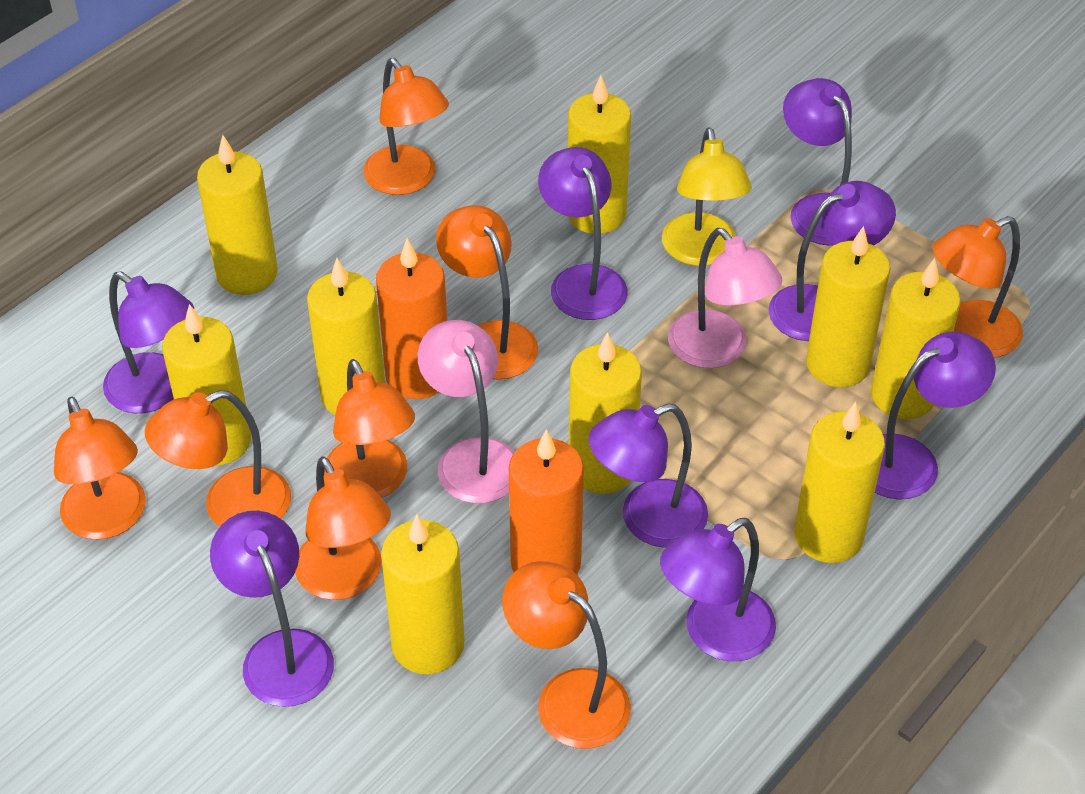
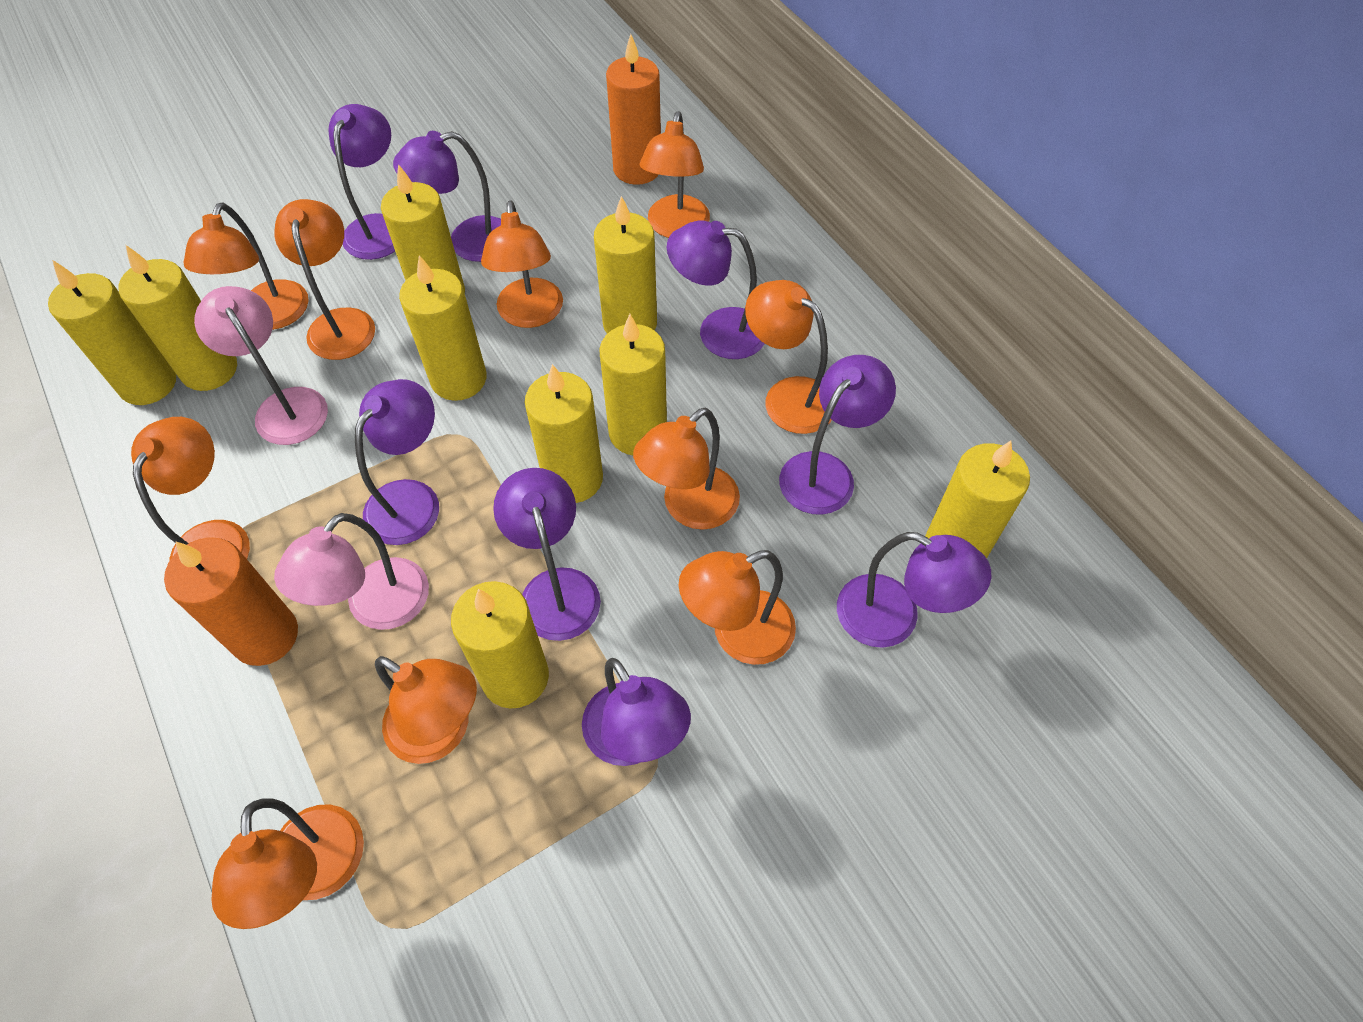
orange lamp: [54,397,146,540] [145,390,291,526] [295,456,391,600] [324,359,415,498] [363,58,449,195] [436,205,538,380] [502,561,631,749] [933,216,1023,358] = 8 -> [131,417,250,560] [183,202,309,330] [211,798,364,929] [275,199,375,360] [375,656,477,764] [481,200,563,328] [633,408,740,530] [639,111,710,238] [679,550,796,665] [745,280,832,434] = 10
yellow lamp: [662,127,752,266] = 1 -> none = 0

